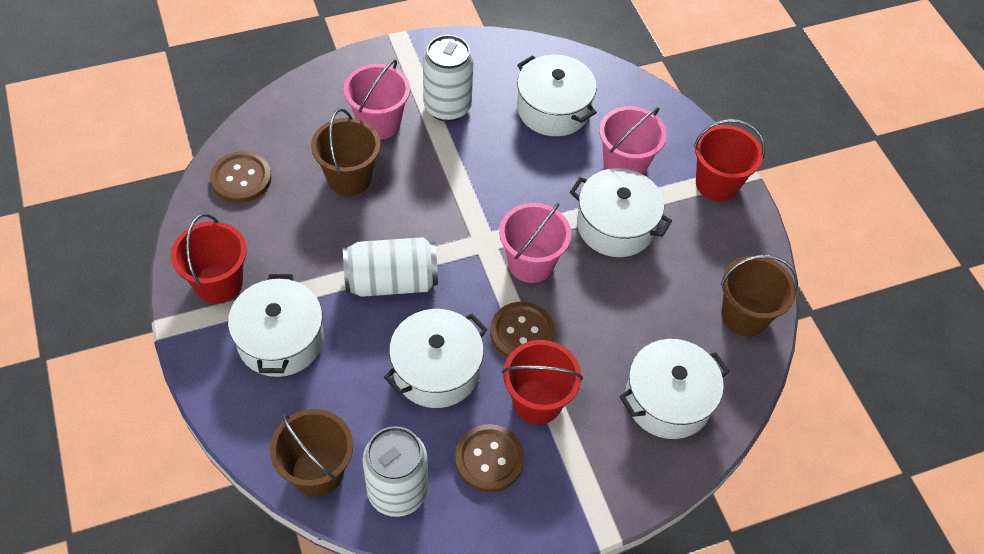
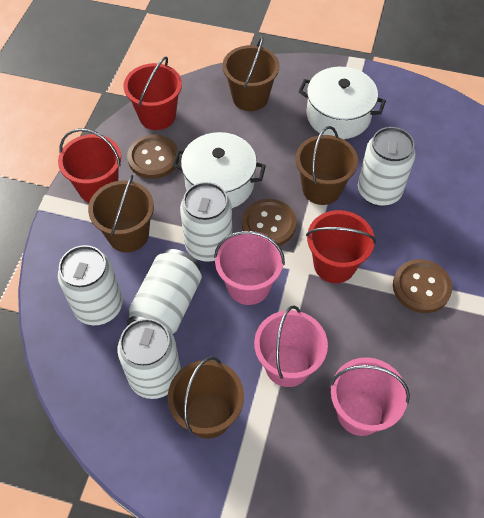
brown bucket: [270,409,353,497] [311,108,381,196] [721,255,798,336] = 3 -> [88,175,154,252] [168,356,244,439] [222,36,280,111] [295,126,358,205] = 4
white can: [343,237,438,297] [362,426,428,517] [423,35,474,122] = 3 -> [58,245,122,325] [118,319,181,399] [127,249,202,334] [180,182,232,262] [358,127,416,206] = 5
white pot: [228,274,324,377] [384,309,488,408] [517,55,597,136] [570,168,672,257] [619,339,729,439] = 5 -> [172,132,266,208] [298,67,386,139] = 2

